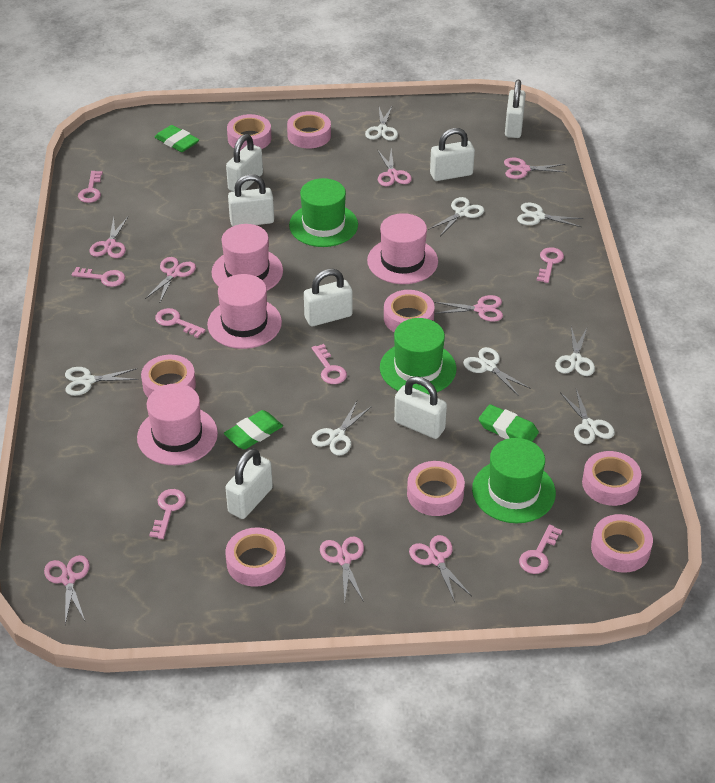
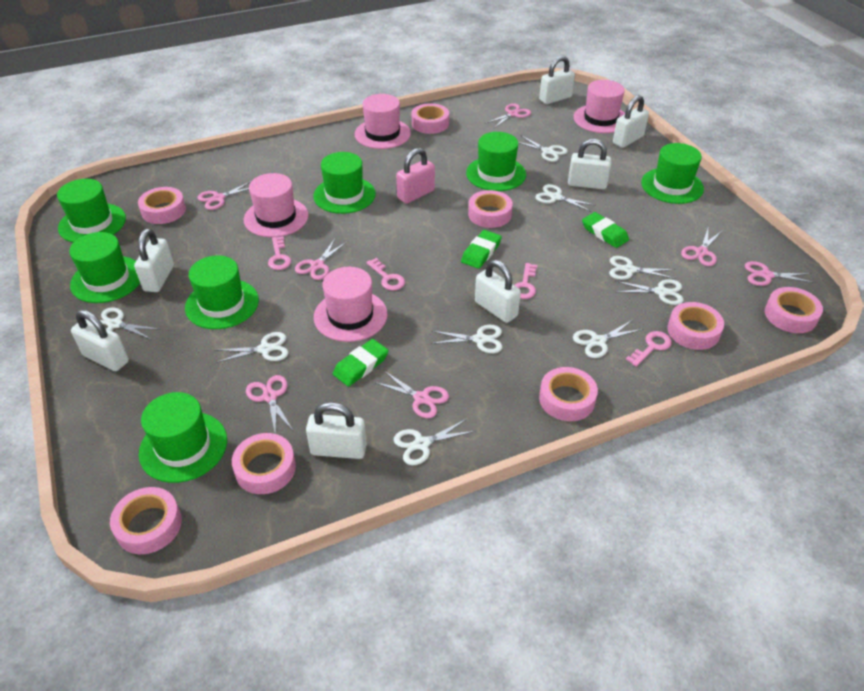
green hat: [289,178,358,247] [380,318,456,395] [472,438,556,523] = 3 -> [57,179,126,242] [69,232,140,303] [139,392,227,483] [185,255,259,329] [313,152,376,214] [466,132,526,191] [641,143,704,204] = 7
pink key: [72,267,125,287] [78,171,103,203] [149,489,186,539] [155,308,206,338] [312,344,347,384] [519,524,562,574] [536,247,564,283] = 7 -> [268,236,291,270] [366,258,405,291] [515,263,537,299] [626,331,672,367] = 4
pink padlock: none = 0 -> [396,148,435,204] = 1
pink scissors: [44,555,90,625] [89,217,128,258] [145,257,196,304] [320,536,364,602] [378,149,412,186] [409,535,472,602] [434,295,503,322] [504,158,565,179] = 8 -> [197,181,251,210] [246,375,294,434] [295,239,347,280] [374,370,449,418] [486,103,531,128] [681,229,723,266] [745,261,815,286] = 7
white scissors: [65,367,138,396] [311,401,372,455] [365,107,398,141] [428,197,484,235] [463,347,529,396] [517,203,584,227] [555,327,595,376] [560,389,615,444] = 8 -> [100,308,161,340] [214,332,289,363] [394,418,476,465] [431,325,502,353] [518,136,568,162] [535,184,596,212] [573,320,643,358] [609,256,676,280] [615,279,684,305] = 9

